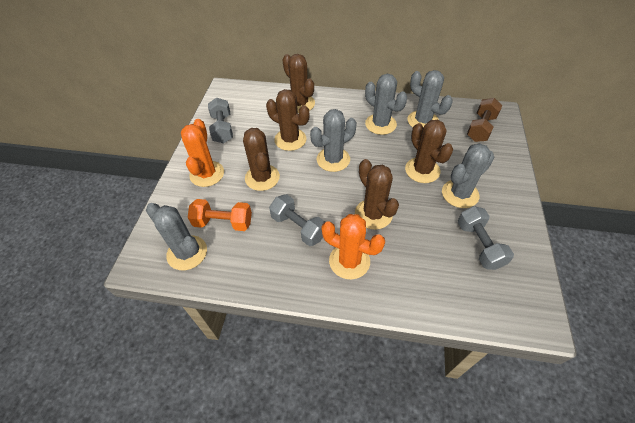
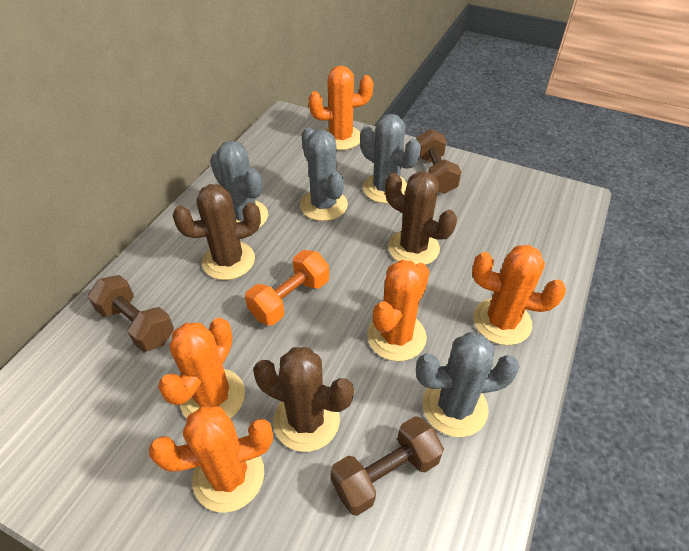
brown cactus: [243,128,280,191] [266,89,309,151] [282,54,315,113] [355,159,399,230] [405,120,453,183] = 5 -> [172,184,261,280] [253,347,354,452] [385,171,457,265] = 3
brown dumbbell: [467,98,502,142] = 1 -> [88,275,174,352] [330,416,444,516] [416,129,461,194] = 3
grey cactus: [146,203,207,270] [310,109,356,172] [365,74,407,135] [408,70,452,127] [442,143,495,208] = 5 -> [210,141,268,228] [300,127,348,221] [360,114,421,204] [416,332,520,437] = 4
grey dumbbell: [208,98,233,143] [269,194,325,246] [458,206,514,270] = 3 -> none = 0
orange cactus: [181,119,224,187] [322,214,385,280] = 2 -> [149,405,273,513] [158,318,245,419] [308,66,373,150] [367,260,430,361] [472,245,566,345] = 5

